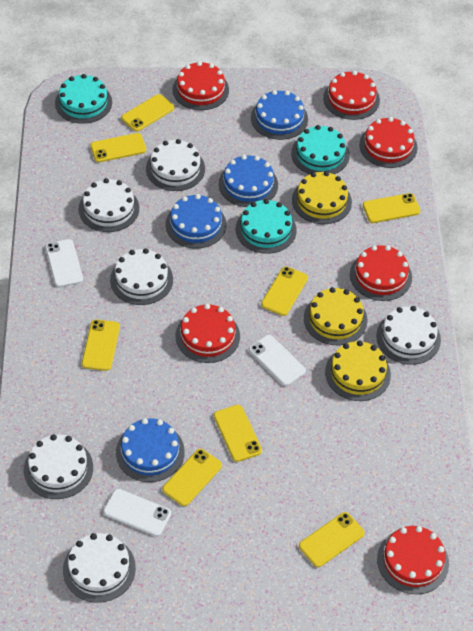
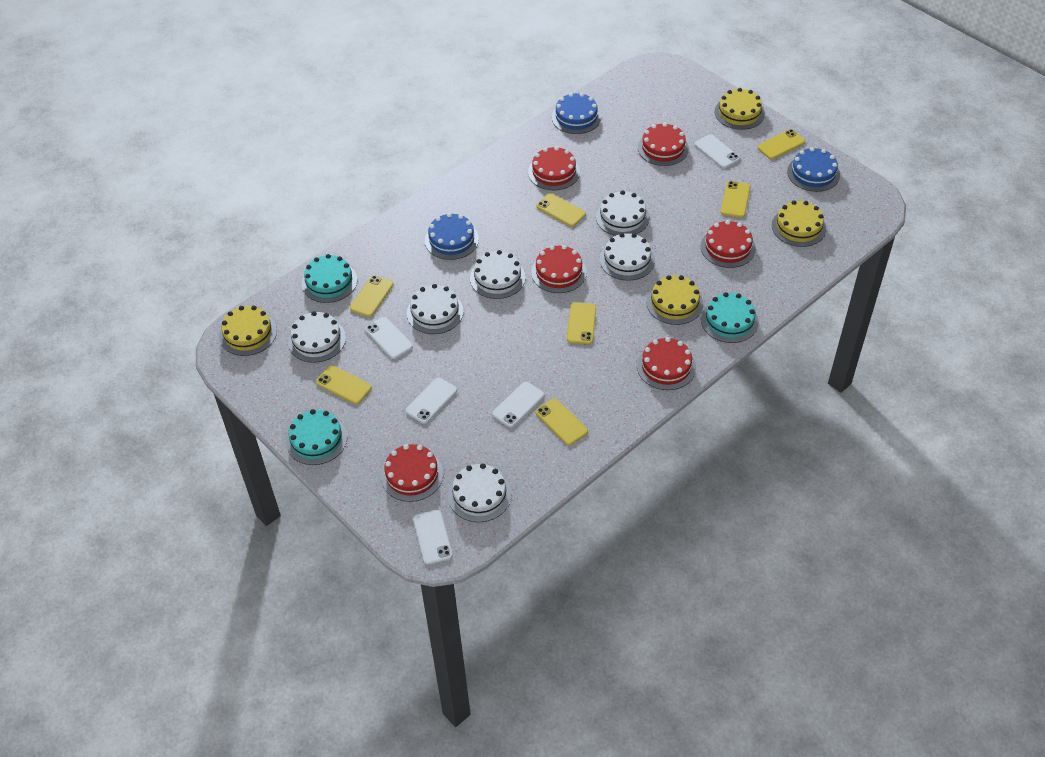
blue cake: [116,418,185,482] [165,194,226,249] [219,155,278,207] [251,90,308,140] = 4 -> [425,213,479,260] [551,93,601,134] [787,147,840,192] = 3
white phone: [45,239,83,287] [103,489,171,536] [249,335,306,386] = 3 -> [365,317,413,359] [406,378,457,424] [413,510,453,565] [492,382,544,428] [695,134,740,168] = 5
yellow cake: [292,171,352,224] [304,287,368,345] [325,341,391,401] = 3 -> [219,306,277,356] [646,275,703,325] [715,88,765,130] [772,200,826,247] = 4
yellow phone: [82,319,120,371] [90,133,146,162] [121,94,174,132] [162,449,222,506] [214,405,262,462] [261,266,308,316] [299,512,365,567] [363,193,421,223] = 8 -> [316,366,372,404] [350,275,394,317] [535,398,588,445] [536,193,586,227] [567,302,596,344] [721,181,750,218] [757,129,805,159] = 7

